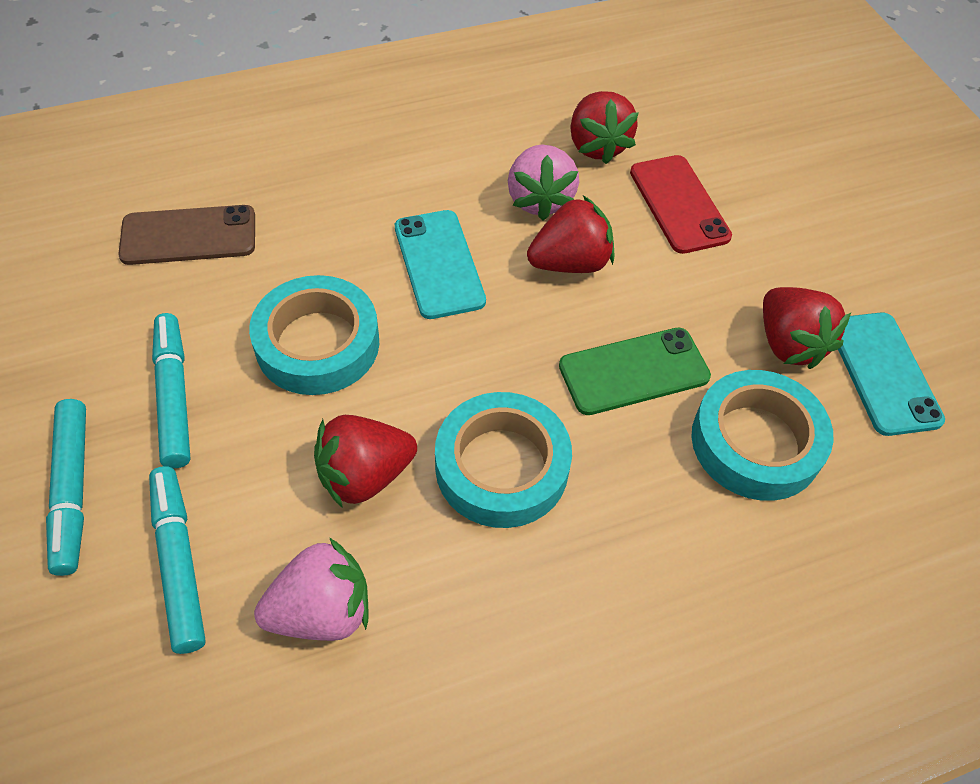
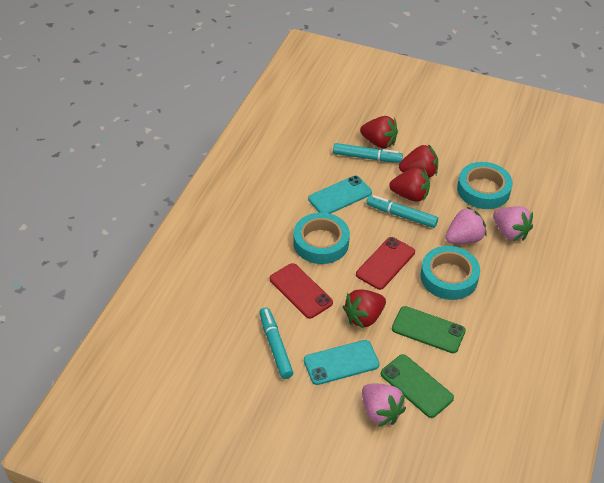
brown phone: [118,205,255,265] = 1 -> none = 0
green phone: [559,328,711,415] = 1 -> [381,354,454,418] [392,306,466,353] = 2
pink strawberry: [254,538,369,641] [508,145,579,220] = 2 -> [362,384,406,427] [446,206,487,244] [493,206,533,241] = 3
red phone: [630,155,732,254] = 1 -> [270,263,333,319] [356,237,415,290] = 2

